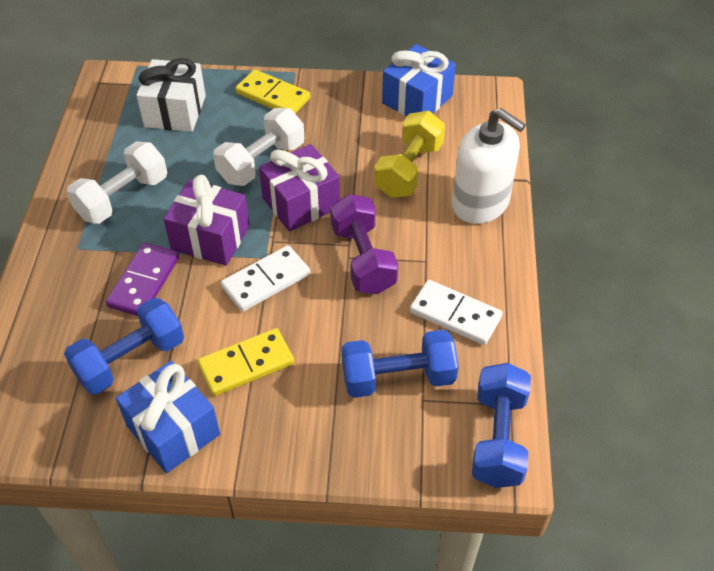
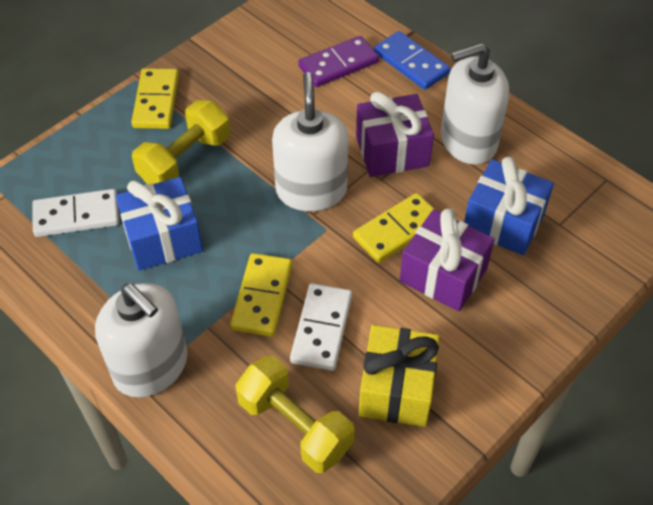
blue domino: none = 0 -> [374,31,451,90] = 1
blue dumbbell: [64,298,184,395] [342,330,459,398] [472,363,531,488] = 3 -> none = 0
purple dumbbell: [330,194,398,294] = 1 -> none = 0
white dumbbell: [67,141,167,224] [213,108,304,186] = 2 -> none = 0
white gift: [136,58,206,132] = 1 -> none = 0
white soap dispenser: [452,108,526,224] = 1 -> [95,283,187,397] [272,72,349,211] [441,43,509,165] = 3
yellow domino: [198,328,294,396] [235,69,310,113] = 2 -> [131,68,179,129] [230,253,292,337] [353,193,435,263] = 3
yellow dumbbell: [374,111,445,198] = 1 -> [132,100,230,184] [235,356,355,473] = 2
yellow gift: none = 0 -> [359,325,439,427] = 1

